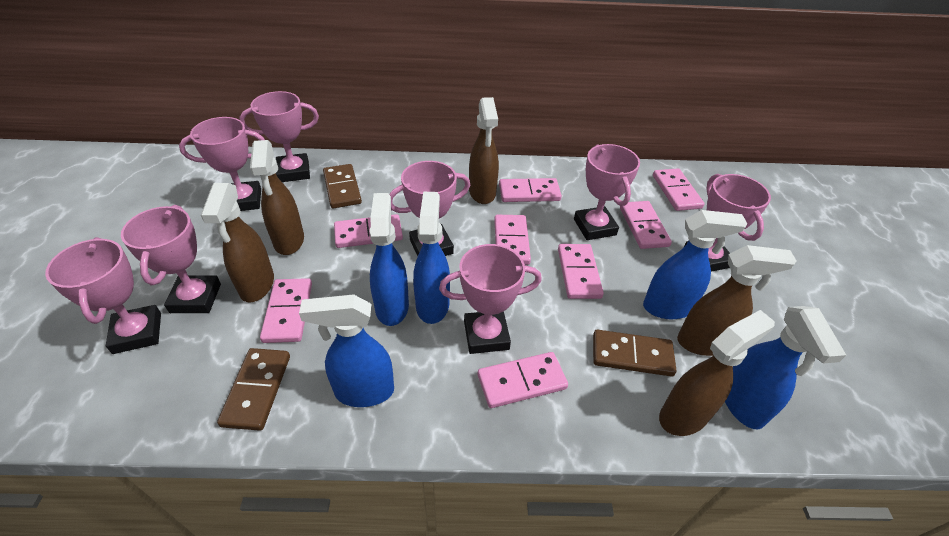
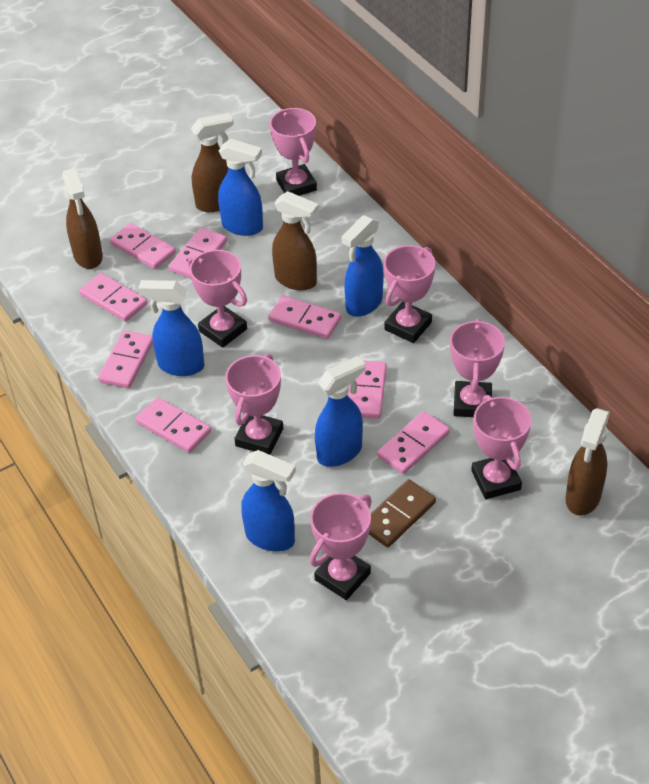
brown domino: [217,348,290,431] [323,164,362,208] [593,330,677,377] = 3 -> [369,479,436,547] = 1
brown spray bottle: [201,183,274,303] [250,140,304,255] [469,97,499,204] [659,310,775,436] [677,245,796,356] = 5 -> [62,168,103,269] [191,113,234,212] [272,191,319,291] [566,408,610,516] = 4
pink trophy: [45,237,161,354] [121,205,221,313] [179,117,265,211] [239,91,319,182] [389,161,470,256] [439,244,542,354] [574,144,640,240] [684,174,771,272] = 8 -> [188,250,247,348] [225,354,283,455] [270,108,317,196] [310,493,372,600] [384,245,435,343] [450,319,505,417] [471,395,532,499] = 7

